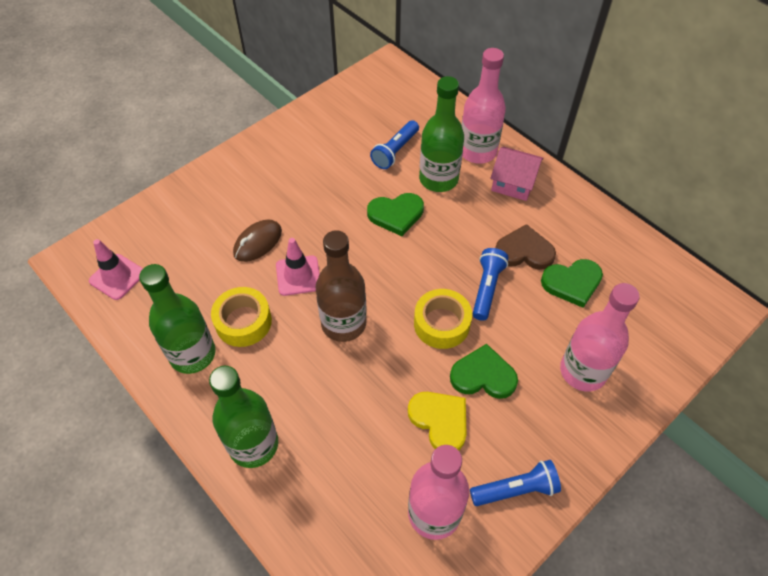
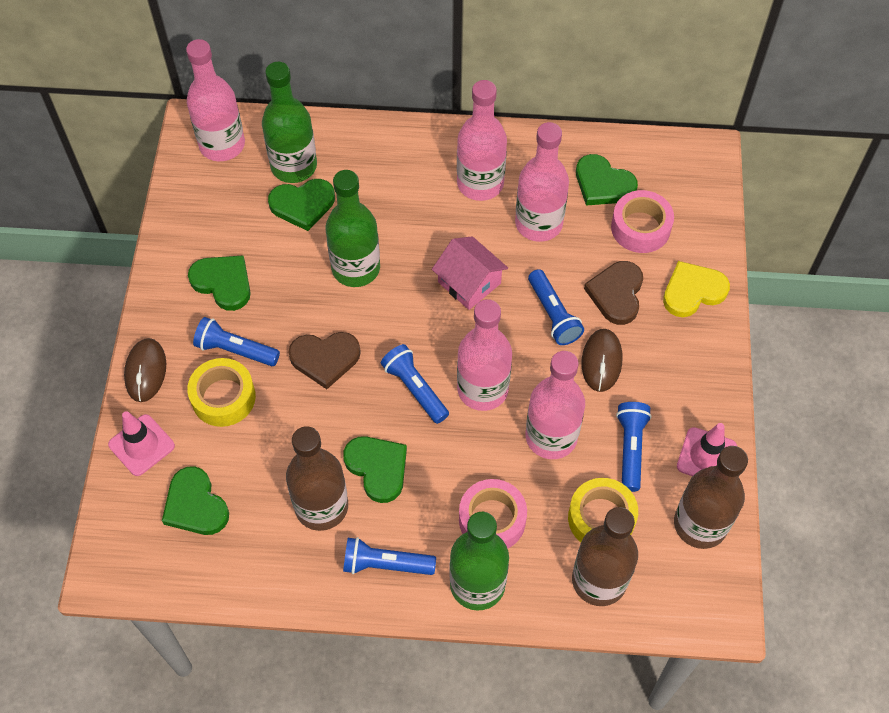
blue flashlight: [370,120,419,169] [470,460,561,506] [473,248,509,321] = 3 -> [193,317,280,366] [343,537,436,575] [381,344,449,424] [528,269,584,345] [616,402,652,492] = 5
brown bottle: [315,230,367,342] = 1 -> [286,426,348,531] [572,507,638,606] [674,446,748,549] = 3
brown heart: [495,224,556,270] = 1 -> [288,332,361,389] [584,261,643,325] = 2
brown mouse: [233,219,282,262] = 1 -> [124,338,166,402] [582,329,622,392] = 2
green heart: [367,193,424,236] [450,344,518,399] [541,259,603,308] = 3 -> [162,467,229,535] [188,255,251,311] [268,179,335,231] [343,436,407,503] [576,154,638,205] = 5
pink bottle: [408,445,469,540] [462,48,506,164] [560,283,640,391] = 3 -> [186,39,245,161] [457,80,507,201] [457,299,512,411] [515,122,569,242] [525,351,585,459] = 5
pink tape: none = 0 -> [459,479,527,549] [611,190,674,253] = 2

